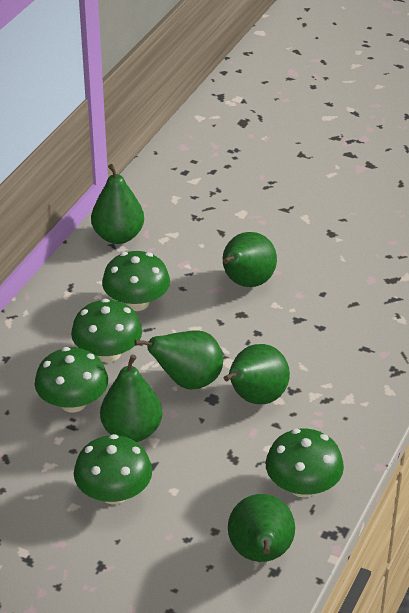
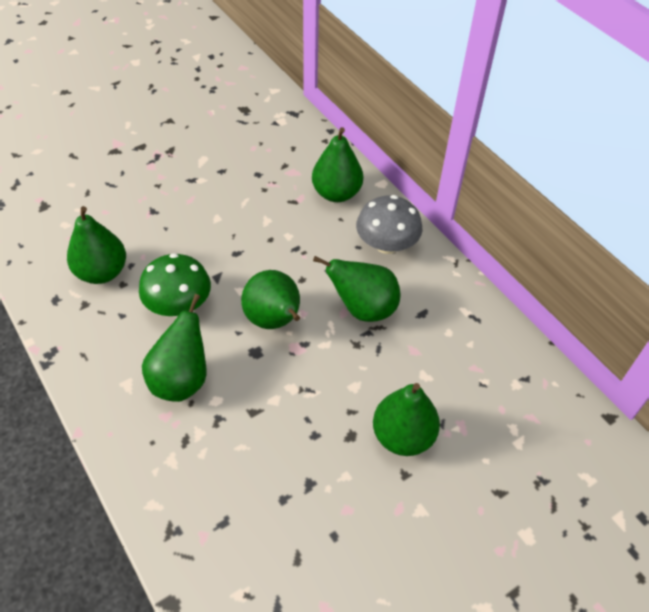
green mushroom: [35,347,108,413] [71,299,142,362] [74,434,152,504] [102,251,170,311] [266,428,344,498] = 5 -> [139,253,211,316] = 1
grey mushroom: none = 0 -> [356,195,423,254] = 1

